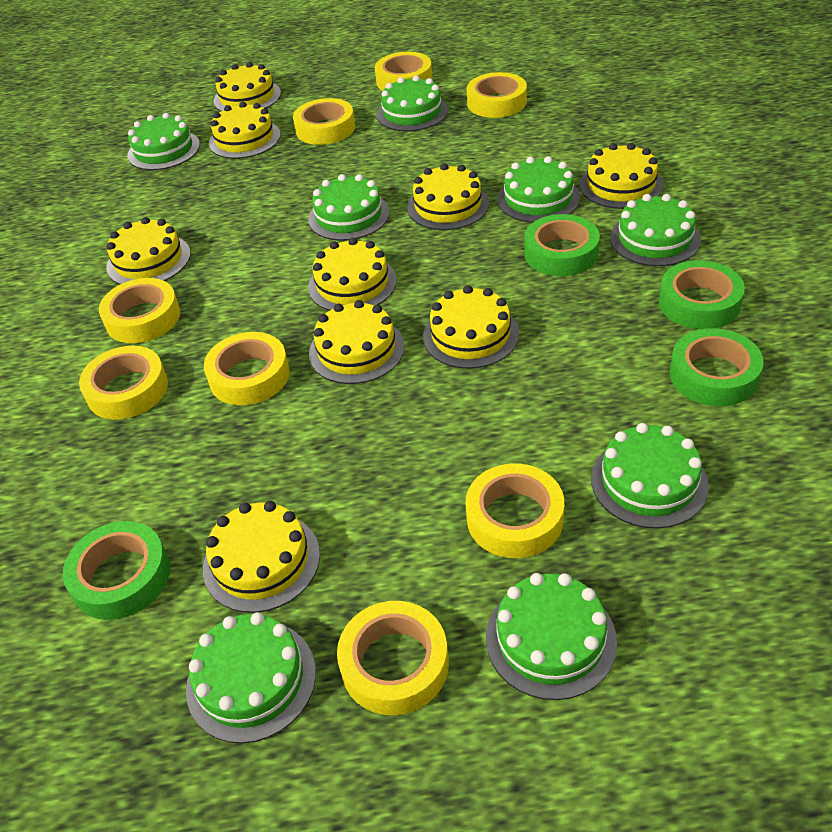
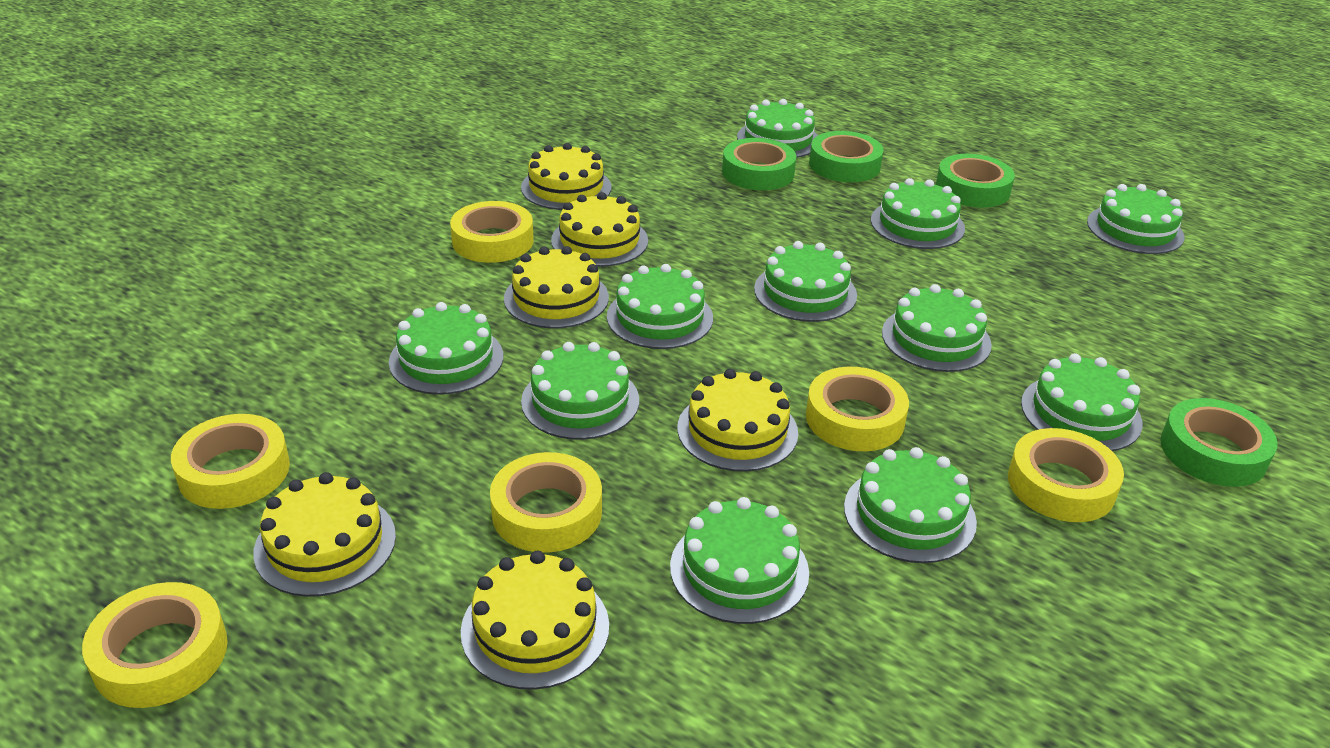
green cake: [127,113,200,170] [186,612,316,743] [308,174,390,241] [377,75,448,131] [486,573,617,700] [497,156,580,223] [591,423,709,529] [610,194,701,266] = 8 -> [389,302,503,395] [521,342,639,440] [607,264,713,349] [670,497,809,624] [737,99,818,158] [754,241,857,322] [844,447,977,563] [871,178,965,249] [882,284,992,372] [1021,353,1143,451] [1087,184,1184,254] = 11
yellow cake: [106,217,191,285] [203,501,320,613] [209,102,281,159] [214,62,281,111] [308,238,397,311] [309,300,405,384] [407,163,489,230] [423,285,519,369] [580,143,664,209] = 9 -> [253,472,396,597] [461,551,609,690] [504,246,609,328] [521,143,611,210] [551,192,648,267] [677,369,798,472] = 6
yellow tape: [79,346,168,420] [99,278,180,343] [204,332,290,405] [293,98,355,145] [337,601,449,715] [375,52,432,91] [466,463,564,558] [467,72,527,118] = 8 -> [82,582,228,708] [171,414,290,509] [450,201,534,263] [490,452,602,553] [806,367,909,451] [1008,428,1124,522] = 6

